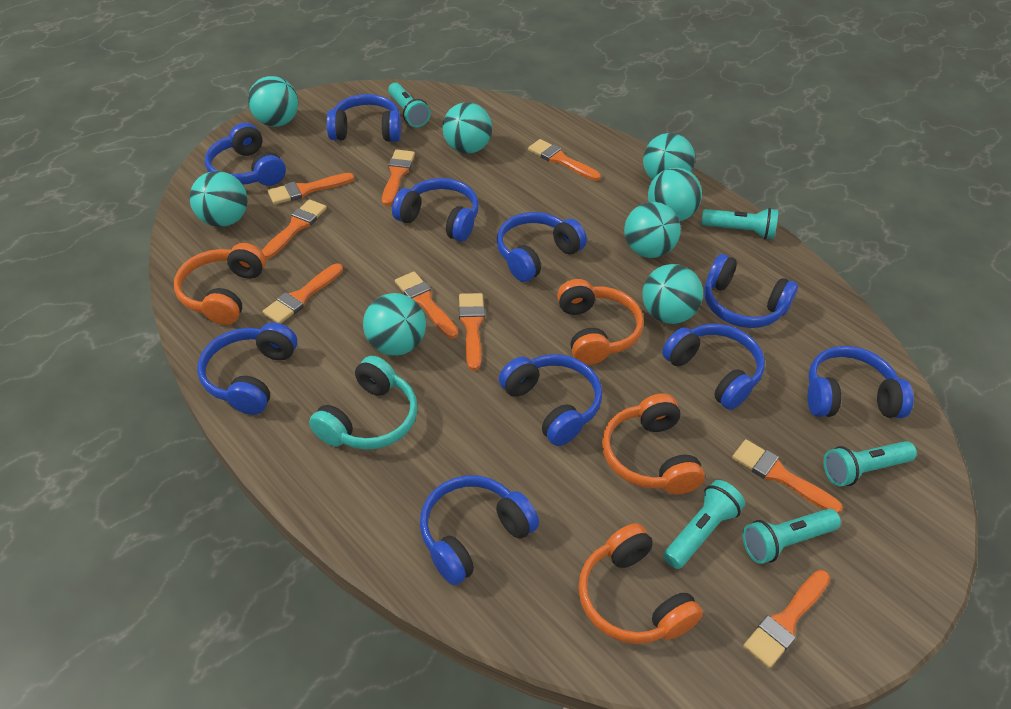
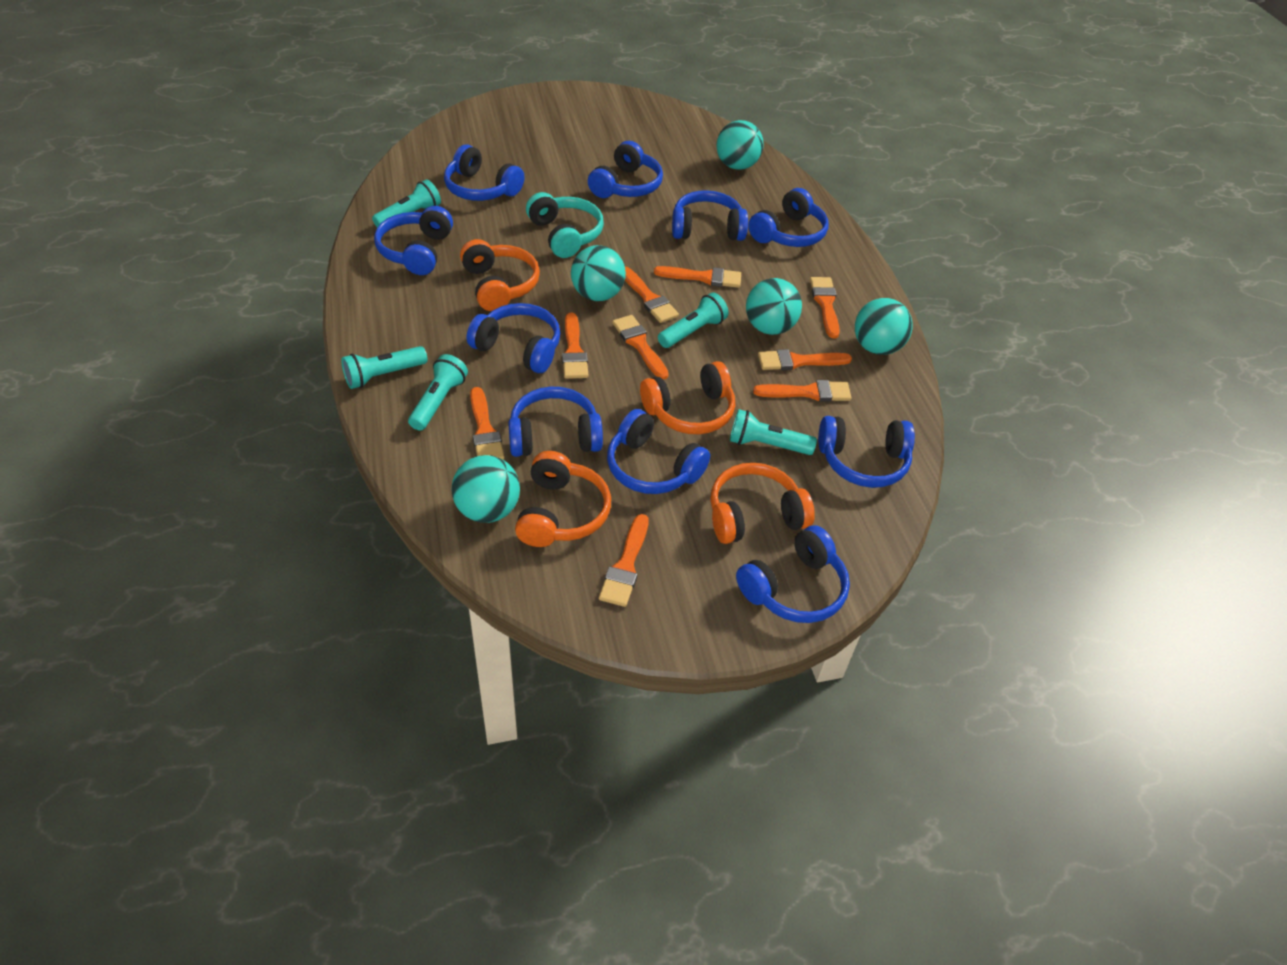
turquoise ball: [190,171,248,227] [248,76,298,127] [363,293,426,356] [442,102,492,154] [624,202,681,258] [642,264,703,324] [643,133,695,180] [648,168,702,221] = 8 -> [452,455,520,523] [571,245,626,301] [716,120,764,170] [746,278,802,335] [855,298,913,355] = 5

